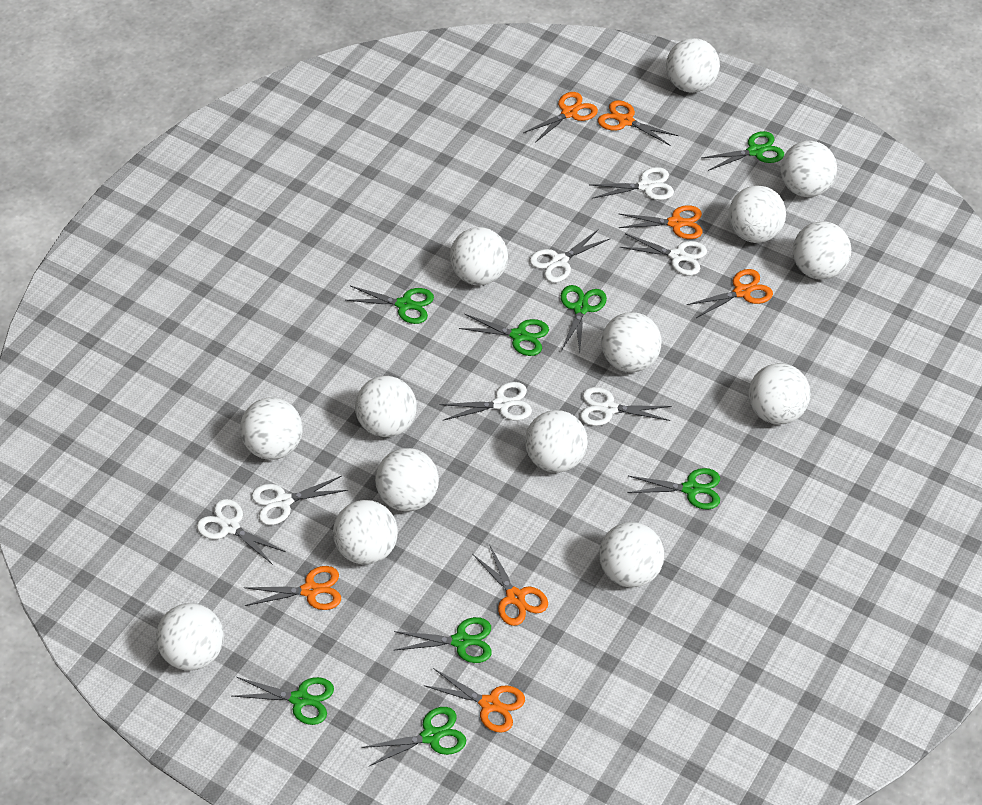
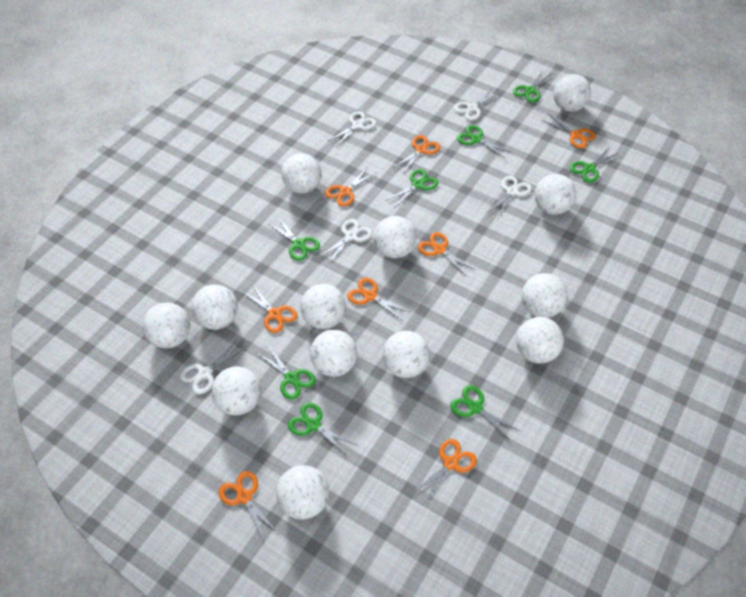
orange scissors: [243,566,341,610] [424,668,525,733] [472,544,548,626] [523,92,598,143] [598,100,679,145] [619,205,703,239] [687,269,773,318] = 7 -> [219,471,278,543] [241,284,297,333] [325,167,377,207] [347,278,410,321] [393,135,440,172] [411,439,477,503] [418,232,476,277] [542,114,596,148] = 8
white ball: [156,603,224,671] [240,397,303,460] [333,500,398,565] [355,376,417,437] [375,448,439,512] [450,227,508,285] [525,410,588,473] [599,522,664,587] [601,312,662,372] [666,38,720,93] [728,186,786,243] [749,363,810,425] [780,141,837,197] [793,221,851,280] = 14 -> [143,303,190,348] [192,285,238,330] [212,366,261,415] [276,465,329,520] [282,153,322,194] [300,284,346,329] [310,330,357,377] [374,216,416,258] [383,331,430,378] [516,317,564,364] [522,273,568,318] [535,174,576,215] [553,74,591,112] = 13
white scissors: [197,499,286,565] [252,476,348,525] [439,382,532,421] [529,229,611,283] [580,387,672,426] [590,167,674,200] [620,234,707,275] = 7 -> [180,340,246,394] [318,219,372,265] [328,111,376,147] [454,88,500,120] [487,176,532,218] = 5

